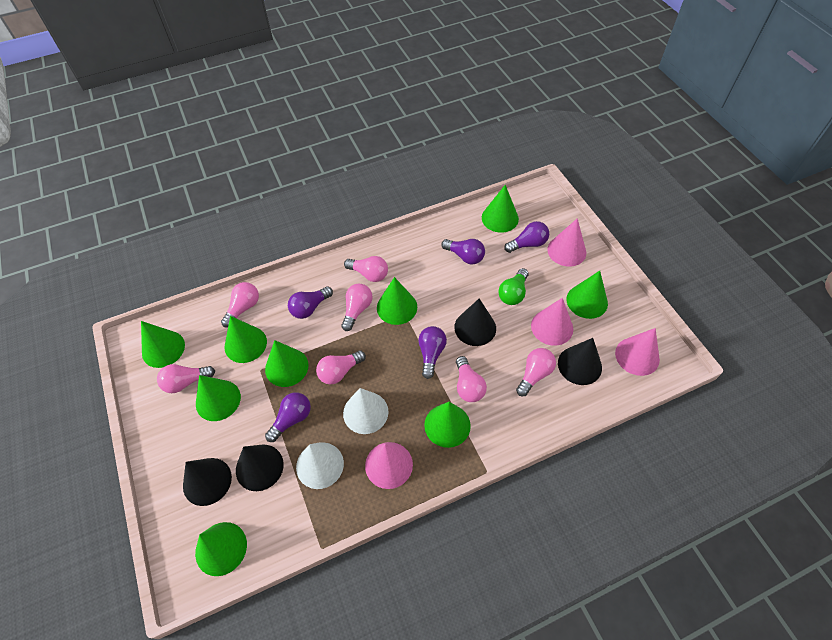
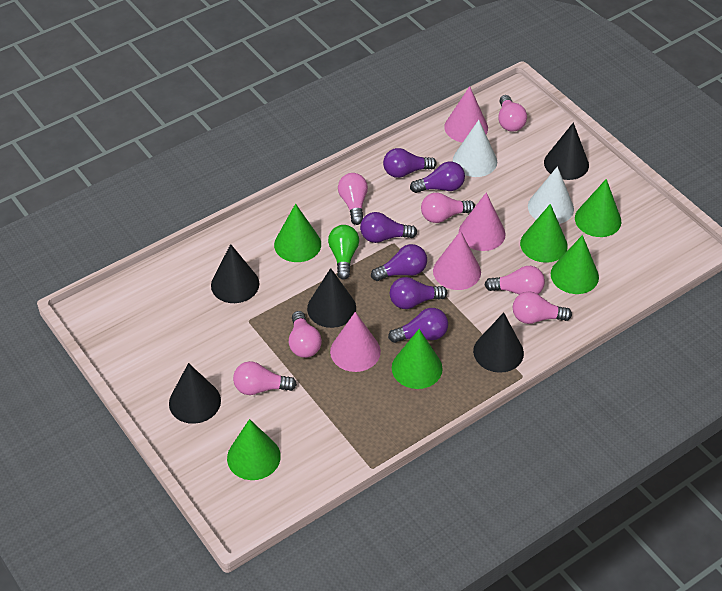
black cone: [183,458,232,506] [236,444,284,491] [454,299,496,346] [558,338,602,385] = 4 -> [169,363,221,424] [211,244,260,303] [307,268,356,328] [473,312,524,373] [544,122,589,180] = 5
green cone: [141,321,185,368] [195,522,247,576] [196,375,241,421] [225,316,267,363] [265,340,309,387] [377,277,417,325] [424,402,471,448] [482,185,519,233] [567,271,608,319] = 9 -> [227,419,281,480] [274,204,321,262] [392,329,443,389] [520,204,568,263] [551,235,599,294] [575,179,622,237] = 6
purple light bulb: [265,392,311,442] [288,286,333,319] [418,326,447,379] [441,239,485,264] [504,221,549,253] = 5 -> [360,212,417,243] [371,244,427,281] [383,148,437,178] [388,308,448,343] [390,277,448,309] [410,161,465,193] = 6

